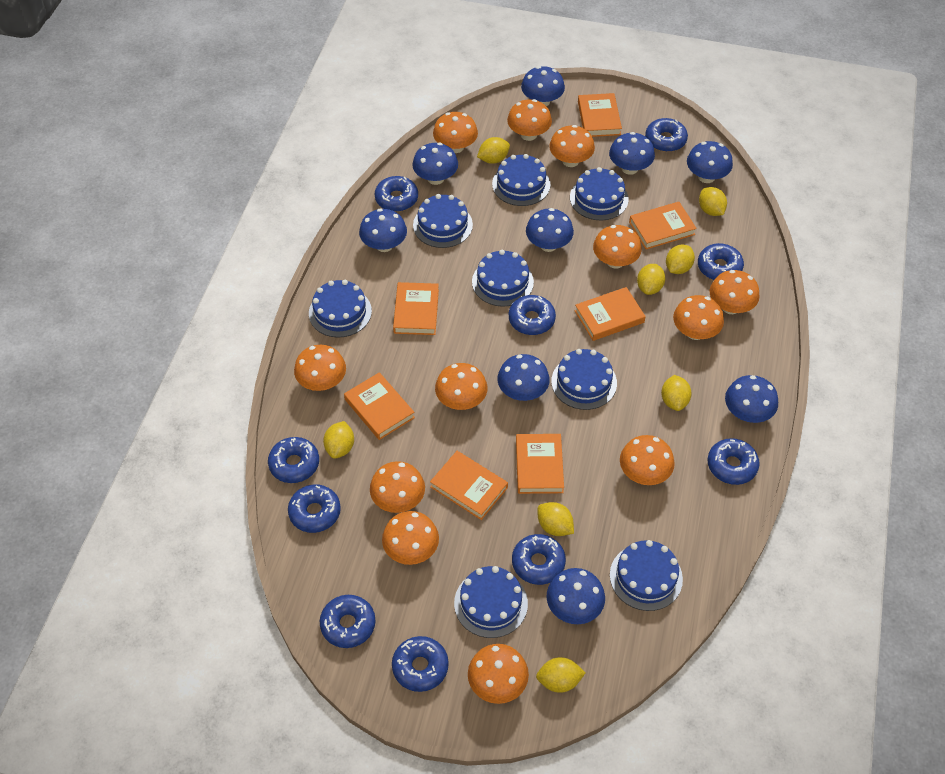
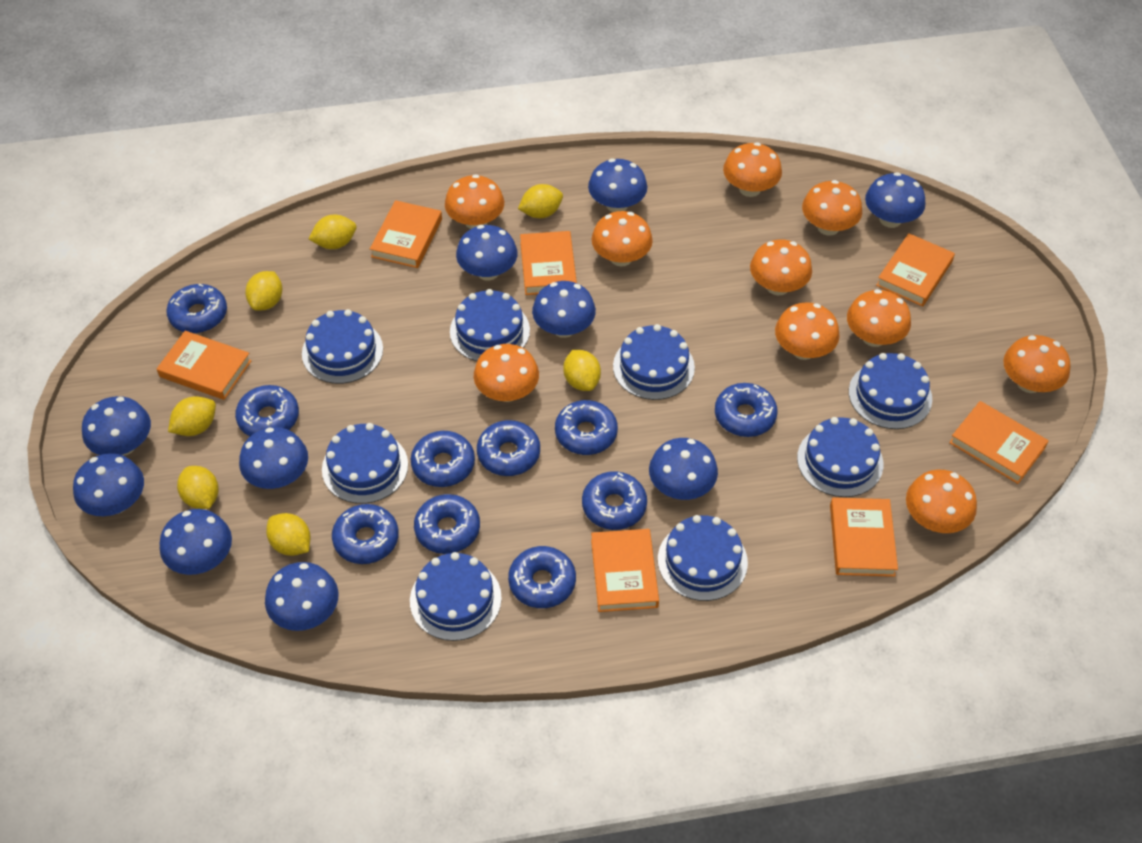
blue mushroom: [359,209,407,252] [413,143,458,185] [497,354,550,401] [521,66,565,106] [526,208,574,252] [547,568,605,624] [609,132,655,175] [687,141,733,183] [725,375,778,423] = 9 -> [73,453,144,516] [82,396,151,456] [160,509,232,575] [239,427,308,489] [265,562,339,631] [456,225,518,281] [532,281,596,338] [588,159,647,212] [649,438,718,500] [865,172,926,228] = 10
orange mushroom: [294,345,346,391] [370,461,425,513] [382,511,439,565] [433,112,478,153] [435,363,487,410] [468,644,529,704] [507,99,552,141] [549,125,595,167] [593,225,642,269] [620,435,674,485] [673,295,724,340] [710,270,760,314] = 12 -> [445,174,504,229] [474,344,539,402] [591,211,653,266] [723,142,782,197] [750,240,812,295] [775,302,839,360] [802,180,862,236] [847,289,911,347] [906,470,977,533] [1003,335,1071,393] = 10
yellow lemon: [323,421,354,459] [477,137,510,164] [536,657,586,693] [537,502,574,536] [637,264,665,295] [661,375,692,411] [666,244,695,274] [699,187,727,216] = 8 -> [168,396,216,436] [177,466,219,509] [245,271,282,311] [266,513,311,556] [309,215,356,249] [518,184,563,218] [563,350,601,391] = 7

